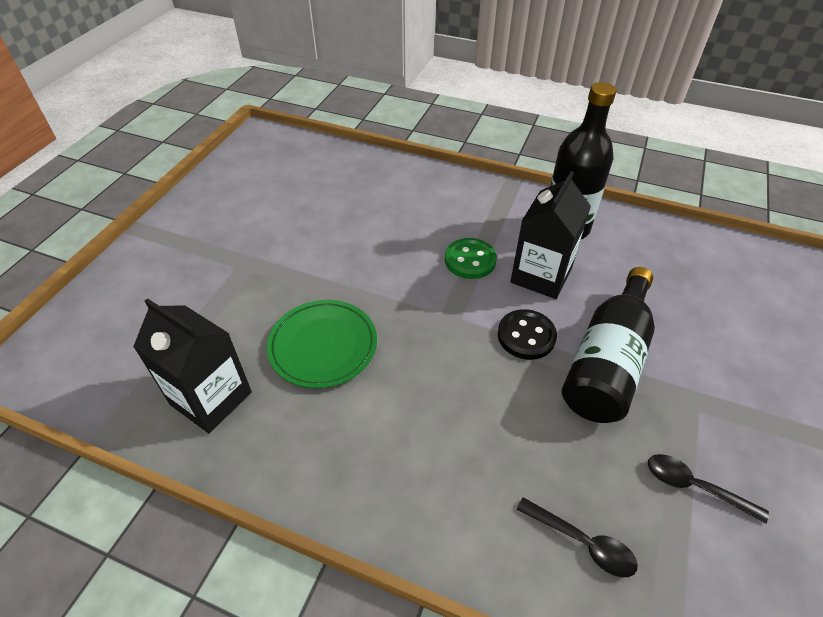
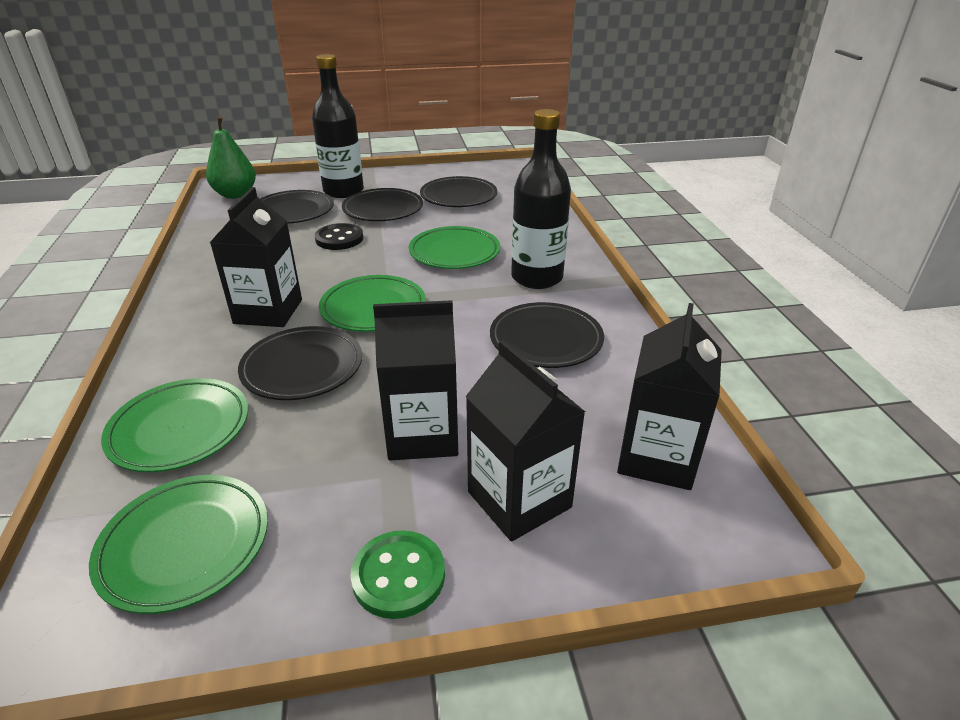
black carton: [133,298,252,433] [510,171,591,299] = 2 -> [210,187,302,327] [373,300,458,460] [465,340,585,541] [617,303,722,490] = 4
black plate: none = 0 -> [238,326,362,400] [260,190,334,224] [342,188,423,221] [420,176,497,207] [490,302,604,368] = 5
black spoon: [517,497,638,577] [648,454,769,523] = 2 -> none = 0
green pear: none = 0 -> [206,116,256,199] = 1
green plate: [267,300,377,388] = 1 -> [89,475,268,614] [101,378,248,472] [319,275,426,332] [409,226,500,269] = 4

